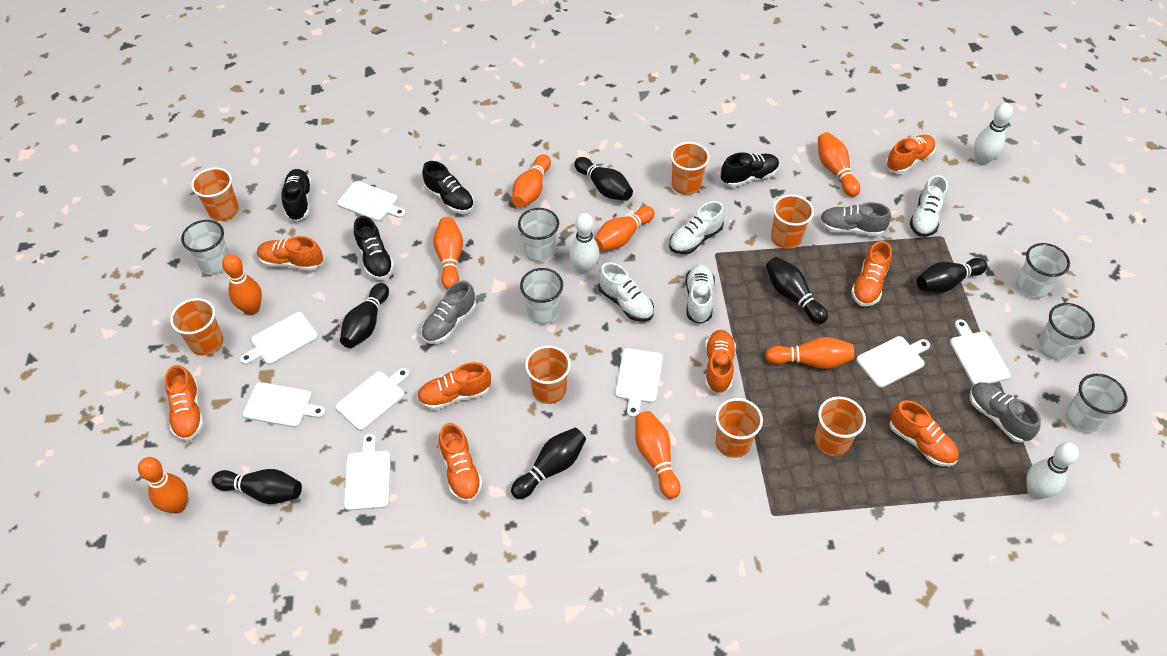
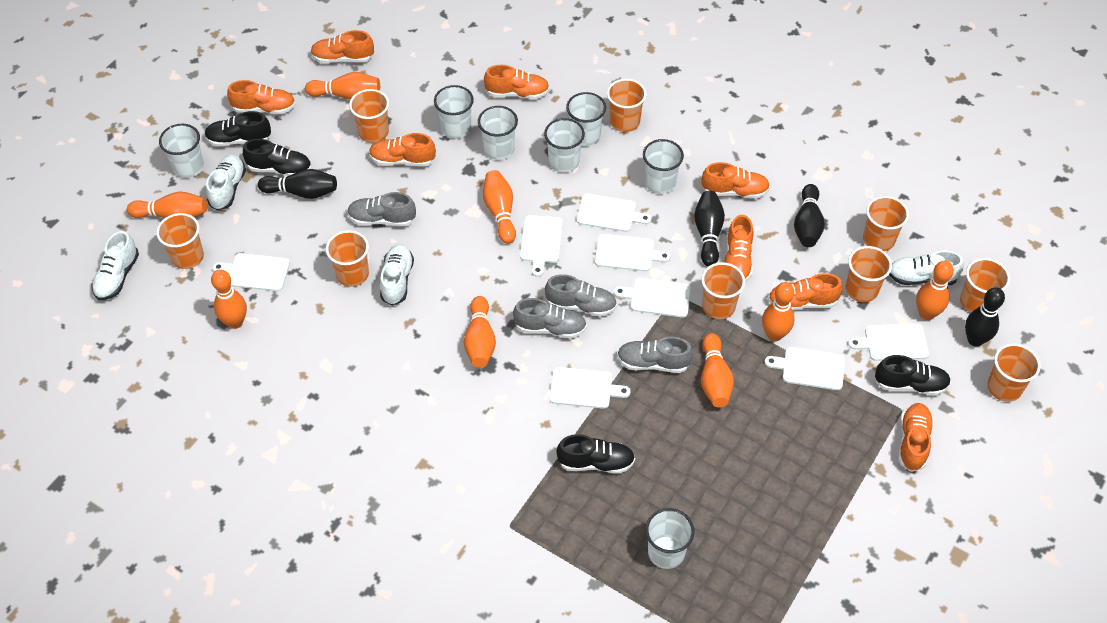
black bowling pin: [212,469,302,504] [340,283,389,348] [511,427,586,499] [574,157,633,201] [766,257,828,324] [917,258,987,293] = 6 -> [258,169,337,199] [694,191,725,266] [794,184,825,247] [965,287,1005,346] = 4
grey shoe: [421,281,476,344] [819,202,891,236] [970,382,1041,443] = 3 -> [347,192,416,226] [513,298,587,338] [545,274,617,317] [617,337,693,373] = 4
orange cup: [170,298,223,355] [191,167,239,221] [525,345,571,404] [670,142,710,195] [715,398,763,458] [771,195,814,249] [814,396,866,456] = 7 -> [156,213,204,269] [326,230,369,287] [349,89,389,143] [607,79,647,132] [701,262,745,319] [845,246,892,303] [863,196,909,251] [960,258,1010,313] [987,343,1041,402] = 9
white bowling pin: [569,213,600,274] [974,103,1013,165] [1026,442,1079,499] = 3 -> none = 0
white cup: [181,220,229,275] [518,208,559,263] [520,268,563,324] [1016,243,1070,299] [1038,303,1095,360] [1066,374,1127,433] = 6 -> [159,124,204,178] [434,85,474,139] [478,106,518,160] [544,118,585,172] [566,92,606,146] [643,139,684,194] [645,508,695,569] = 7

